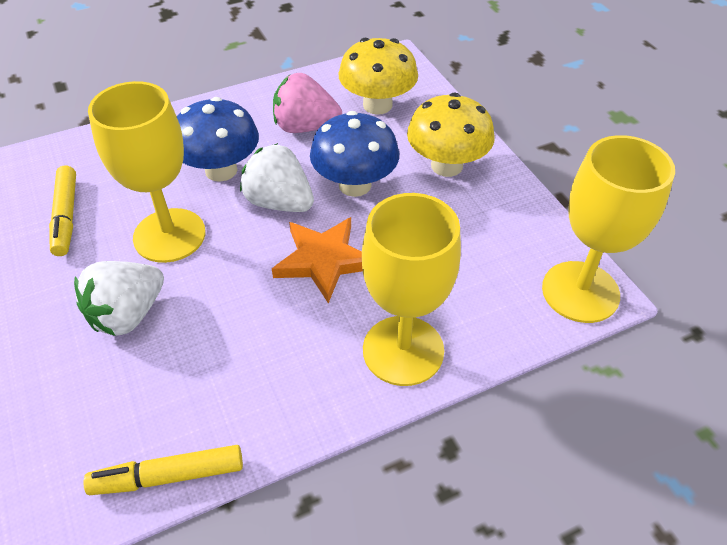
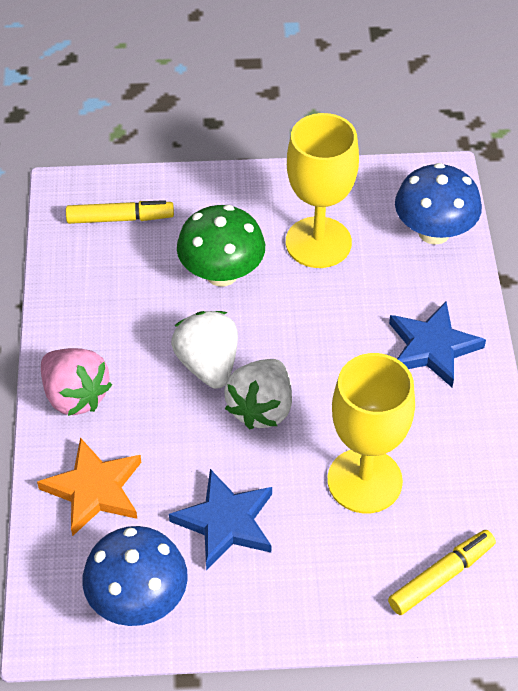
blue star: none = 0 -> [169,469,272,570] [389,302,486,387] = 2
green mushroom: none = 0 -> [177,205,265,286] = 1
yellow goblet: [88,81,206,263] [362,193,461,386] [542,135,675,323] = 3 -> [286,113,359,268] [327,353,415,513] = 2
yellow mushroom: [339,38,418,115] [407,93,495,177] = 2 -> none = 0

